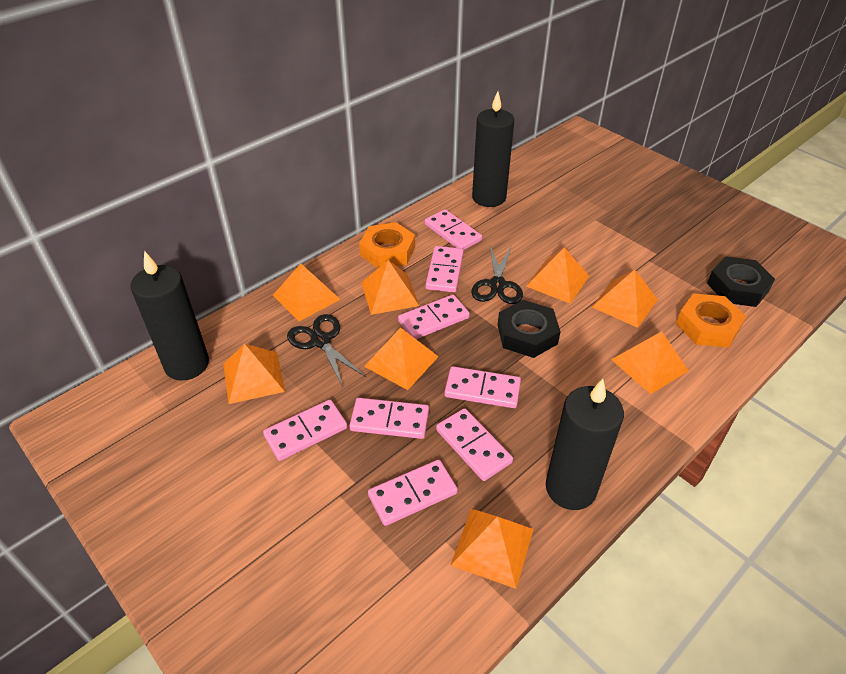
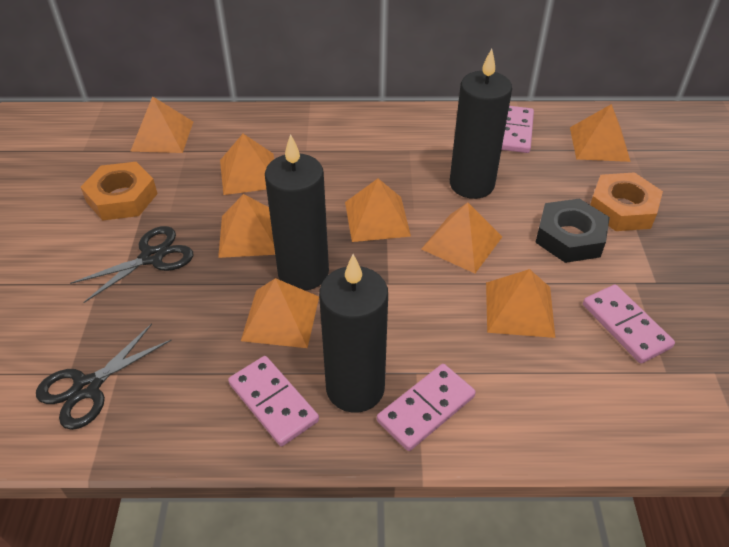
black nut: [498,300,561,358] [707,256,775,307] = 2 -> [535,198,610,263] = 1
pink domino: [263,400,347,461] [349,398,429,439] [368,460,458,526] [398,295,470,339] [425,209,482,250] [426,246,464,292] [436,408,513,481] [445,366,521,408] = 8 -> [228,356,319,446] [377,364,476,451] [502,106,534,153] [583,285,675,364] = 4

